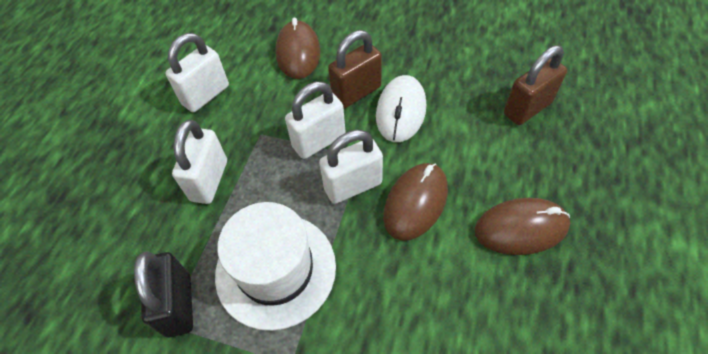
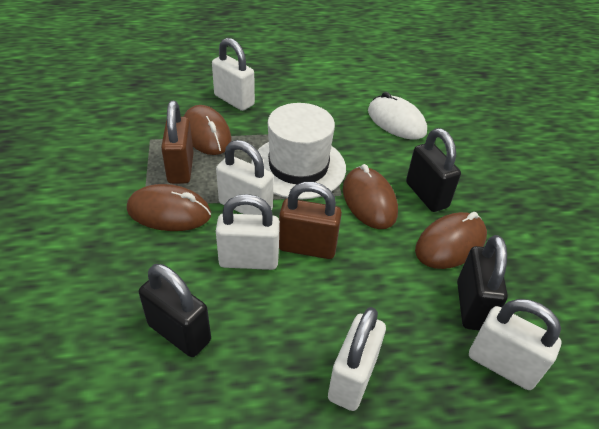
black padlock: [134,251,193,338] = 1 -> [139,264,211,357] [406,128,461,212] [457,235,508,331] = 3
brown mouse: [276,18,320,79] [383,163,448,241] [475,198,570,255] = 3 -> [127,184,211,231] [184,105,232,155] [343,164,398,229] [415,212,487,269] = 4
white padlock: [166,33,229,112] [172,119,227,204] [285,82,346,159] [319,130,383,204] = 4 -> [212,38,255,111] [216,140,273,215] [216,194,280,270] [328,307,386,411] [469,299,561,390] = 5

